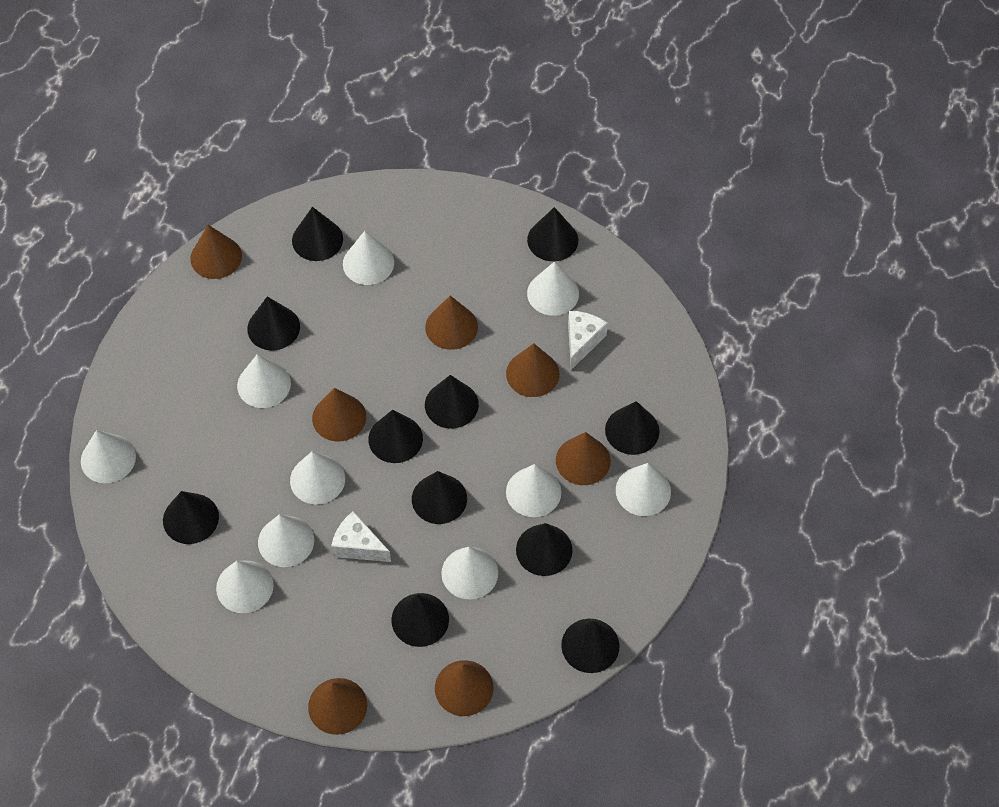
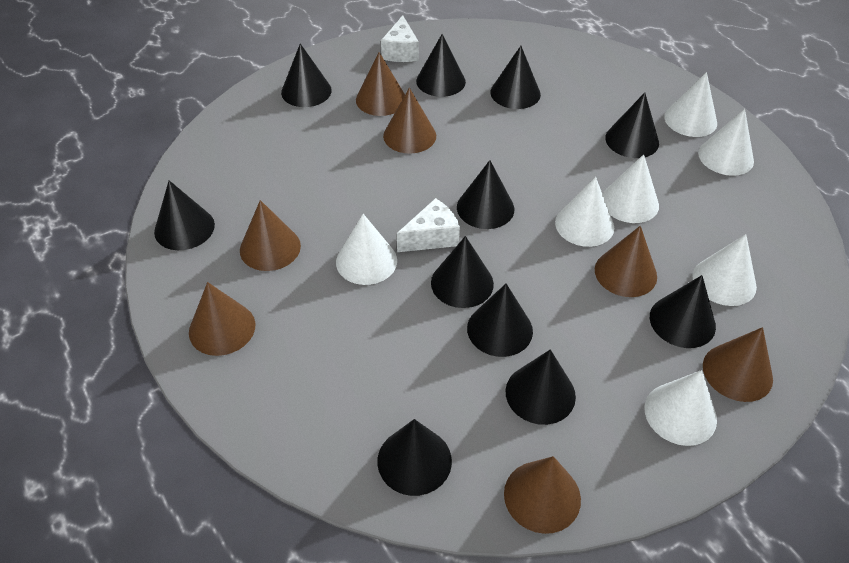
white cone: [81,430,136,483] [216,561,274,613] [237,354,291,408] [258,514,314,567] [290,451,345,504] [343,231,394,285] [441,547,498,599] [506,464,561,517] [527,261,579,316] [616,463,671,516] = 10 -> [336,214,397,285] [555,177,614,247] [603,154,659,223] [645,370,717,446] [664,72,717,137] [692,234,757,306] [698,109,754,176] = 7

